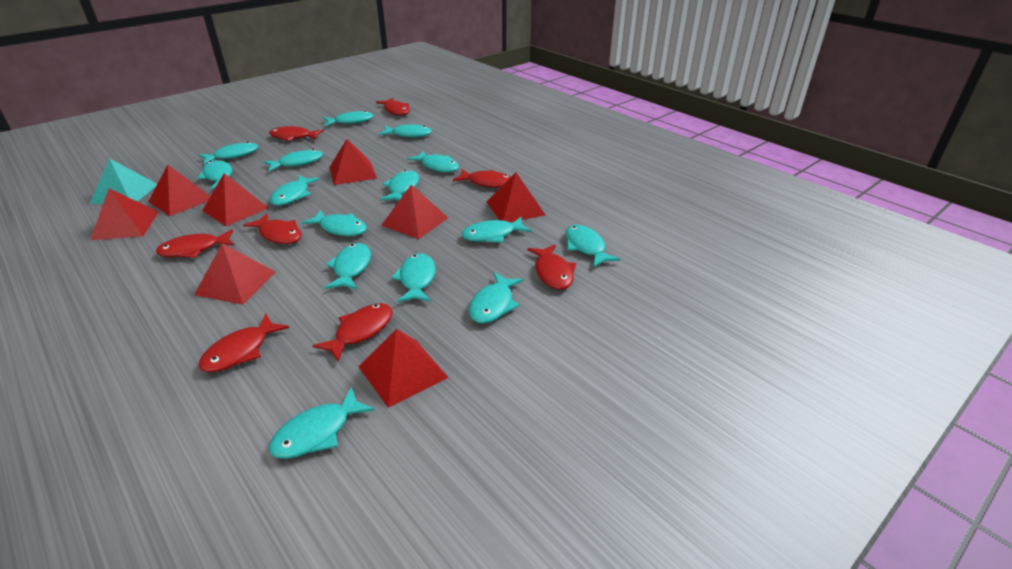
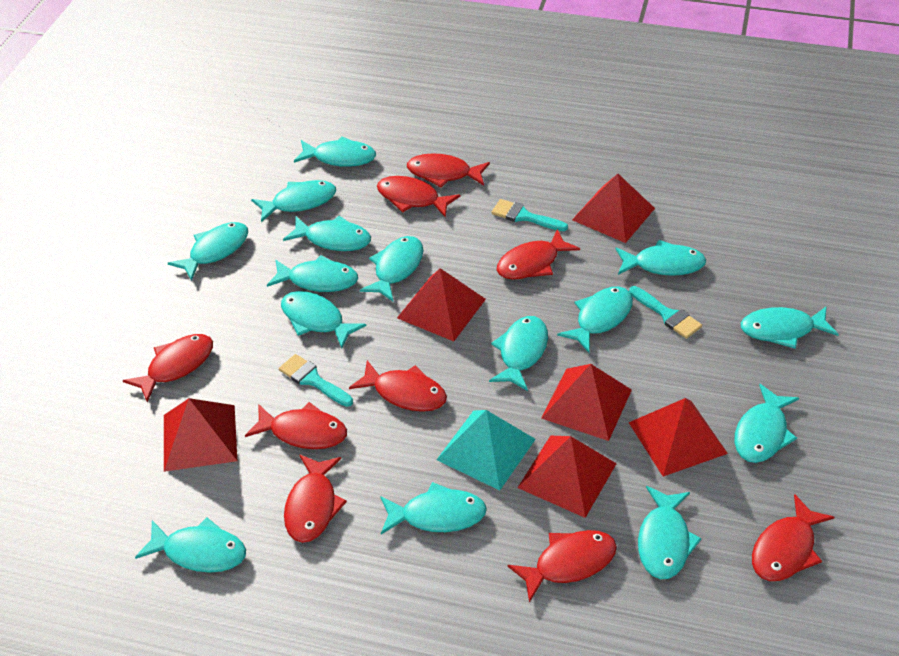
red fish: [156,229,235,258] [199,314,289,372] [243,213,302,244] [269,126,324,141] [313,303,393,362] [376,98,410,115] [453,169,511,188] [527,244,576,289] = 8 -> [123,334,213,403] [245,402,347,449] [284,455,347,543] [349,360,447,412] [377,176,460,218] [407,153,490,187] [497,229,580,280] [507,530,617,603] [752,494,835,581] = 9
red pyramid: [91,189,158,240] [148,165,210,216] [194,243,276,305] [202,173,268,226] [329,139,377,185] [358,329,449,408] [382,185,448,239] [487,173,545,222] = 8 -> [164,398,237,472] [397,268,486,341] [518,436,617,518] [541,364,632,441] [572,174,655,243] [628,398,728,476] = 6
turquoise brush: none = 0 -> [279,354,353,407] [492,199,568,231] [629,286,702,339] = 3

